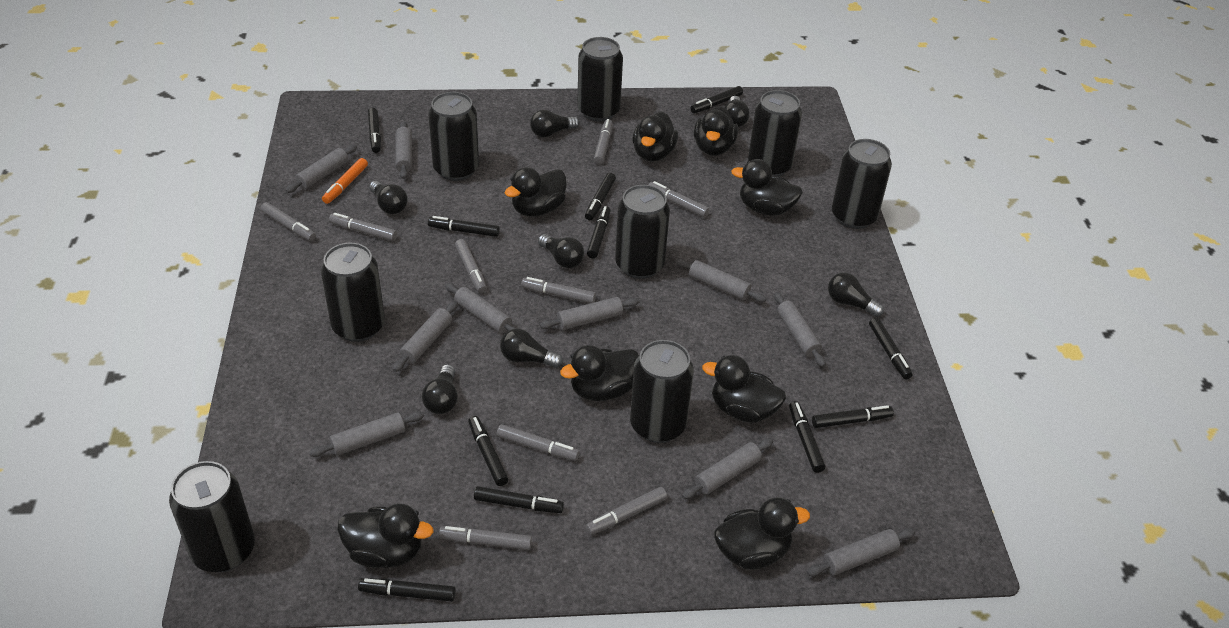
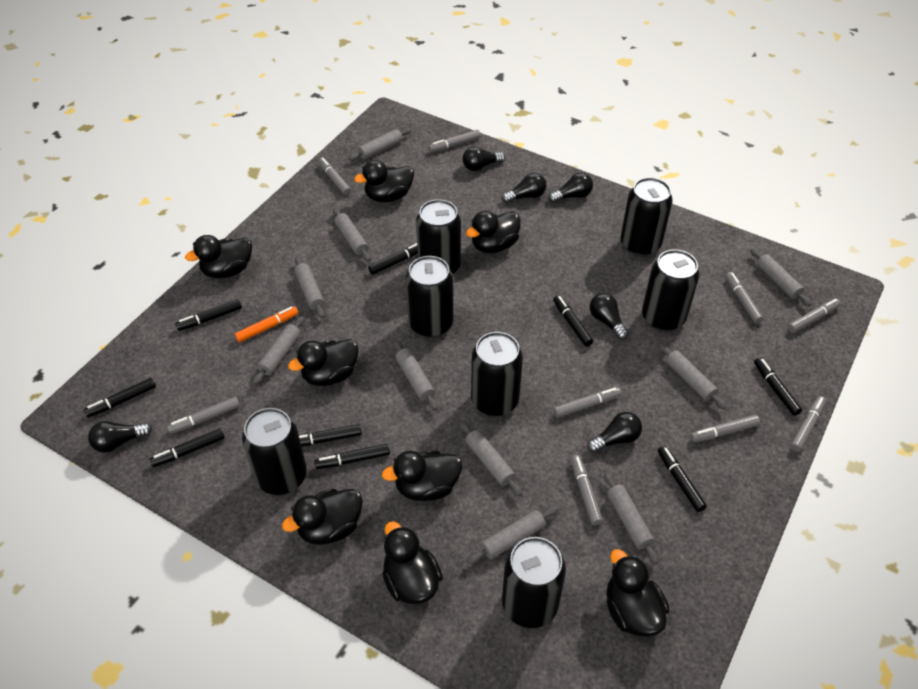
black can: [169,461,255,572] [321,243,385,342] [428,92,479,181] [577,37,623,122] [615,185,670,279] [630,340,694,443] [748,90,802,176] [832,139,892,229] = 8 -> [242,408,307,495] [406,256,453,338] [416,199,461,275] [471,332,523,416] [502,537,566,628] [620,177,673,256] [642,249,699,331] = 7
black light bulb: [369,181,408,214] [422,364,458,414] [500,329,563,368] [530,110,579,137] [538,234,584,268] [724,96,750,127] [828,272,884,317] = 7 -> [88,421,152,453] [463,147,505,171] [502,173,546,203] [548,173,593,203] [587,412,642,453] [590,293,629,340] = 6
black marker: [358,578,456,601] [368,108,381,153] [428,216,500,237] [468,416,508,486] [474,486,564,513] [585,173,616,220] [587,206,610,258] [690,86,743,113] [789,401,825,473] [812,405,894,428] [869,318,913,379] = 11 -> [84,378,156,418] [149,428,225,467] [175,299,242,331] [299,424,362,447] [314,444,390,469] [368,243,418,275] [553,295,593,346] [658,446,707,512] [754,358,802,416] = 9

